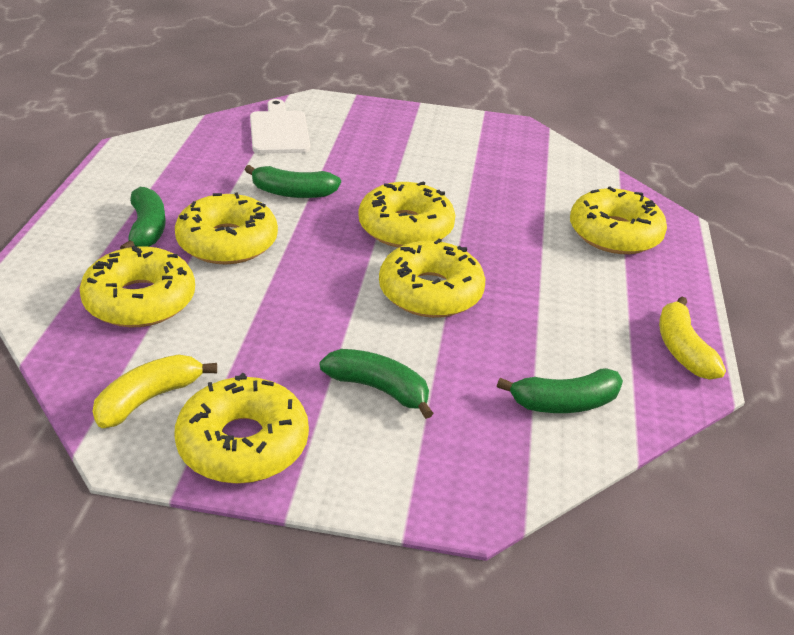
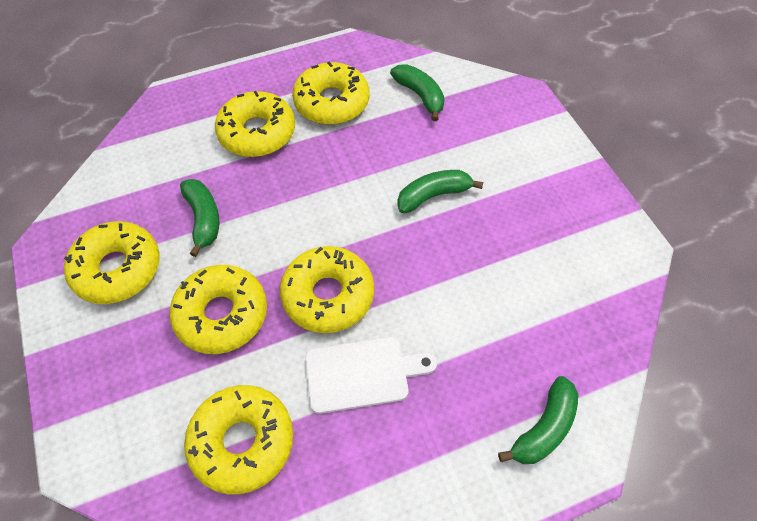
yellow banana: [93,354,217,428] [659,296,726,380] = 2 -> none = 0

